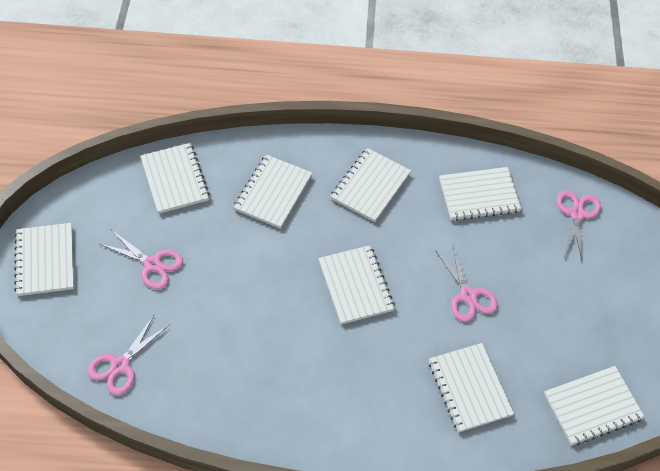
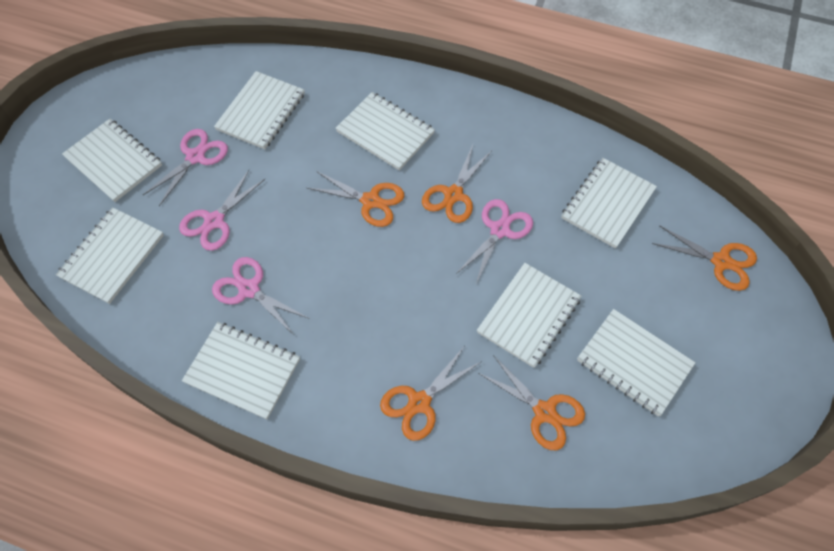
orange scissors: none = 0 -> [307,171,404,227] [380,347,481,441] [422,145,491,223] [478,355,585,450] [652,225,757,291] = 5

